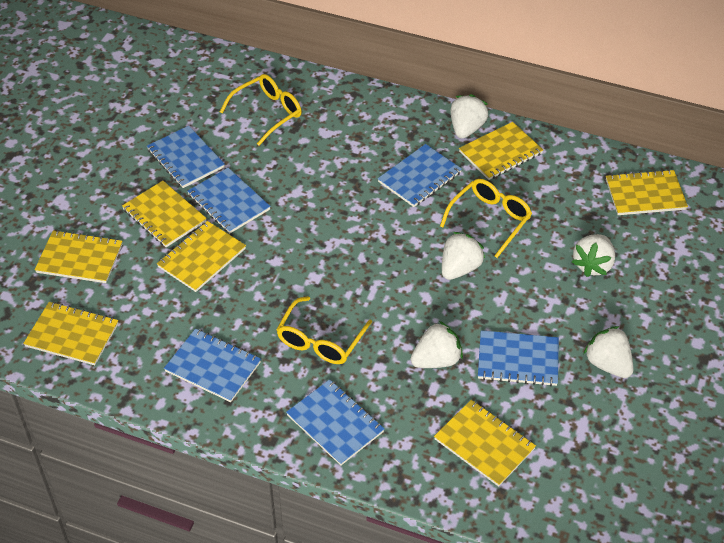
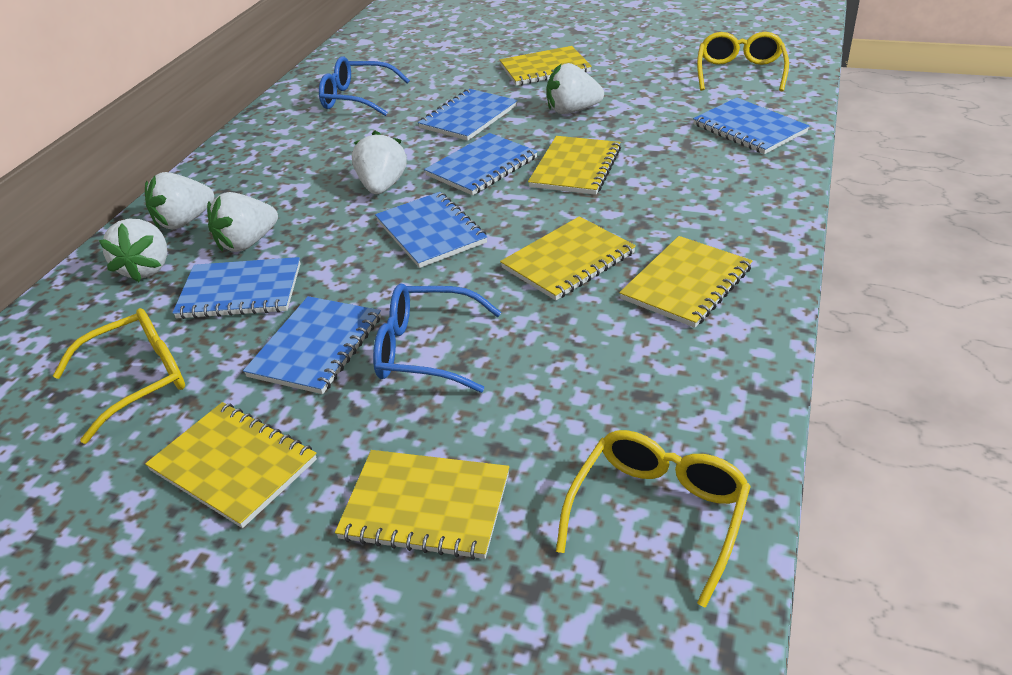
blue glasses: none = 0 -> [319,56,410,116] [373,283,502,393] = 2
yellow notebook: [23,302,119,365] [35,230,123,283] [122,181,207,247] [157,221,246,292] [434,400,536,487] [459,122,543,180] [606,169,688,215] = 7 -> [145,402,317,528] [335,450,509,560] [500,46,591,86] [500,216,636,300] [528,136,621,195] [619,236,752,328] = 6

